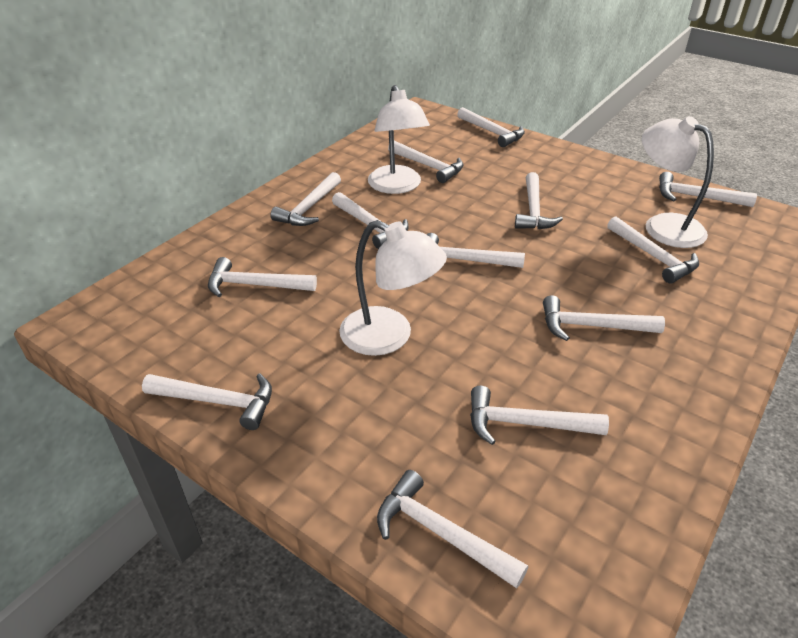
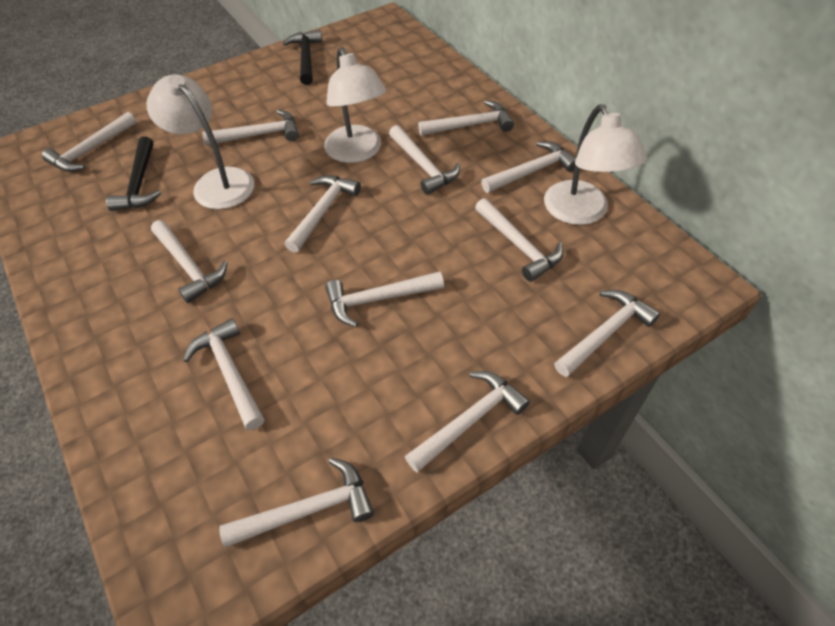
black hammer: none = 0 -> [106,136,161,211] [283,30,322,85] = 2

